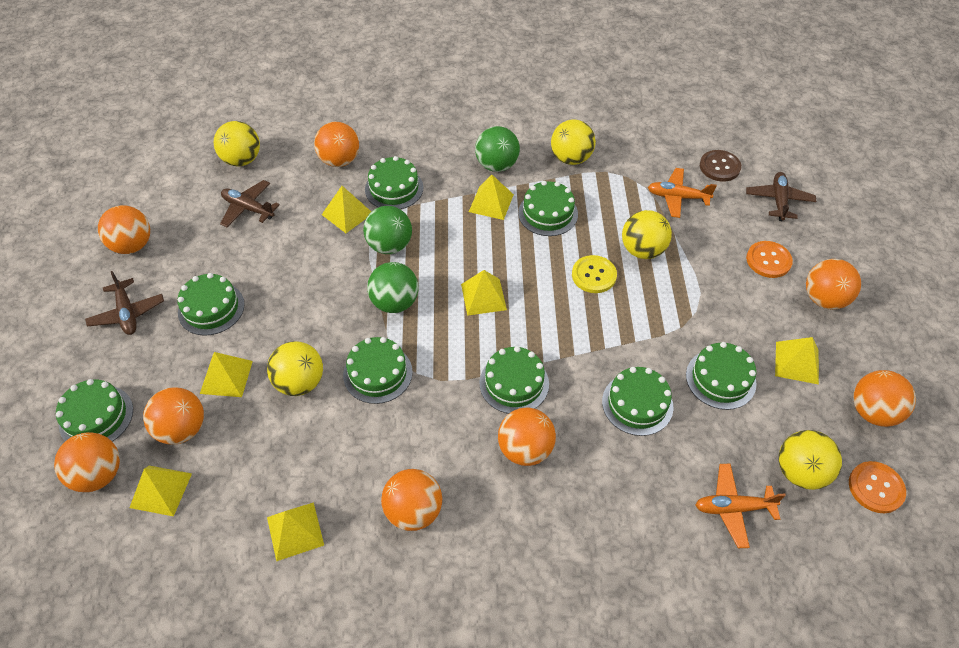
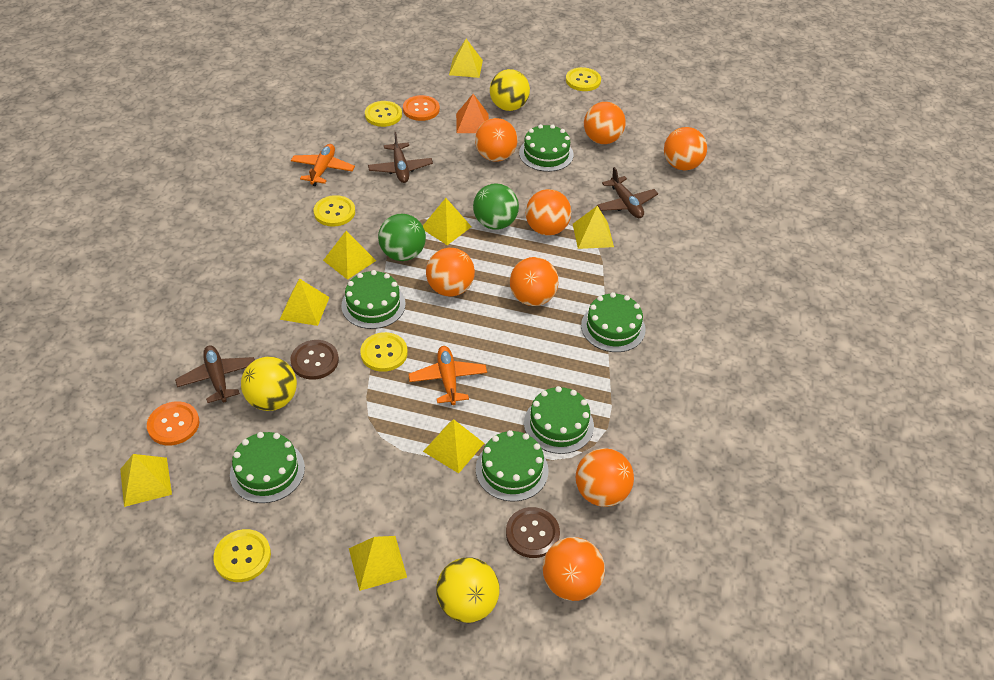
brown button: [700,150,741,182] = 1 -> [290,340,339,380] [506,507,560,558] = 2
green ball: [363,206,412,254] [367,262,419,313] [475,126,520,172] = 3 -> [378,214,426,261] [473,183,519,230] = 2
green cake: [56,379,133,442] [177,273,245,336] [343,337,413,404] [365,156,424,209] [479,346,549,414] [518,181,578,236] [602,367,673,436] [686,342,757,410] = 8 -> [230,432,305,503] [341,270,406,329] [476,430,549,502] [519,124,573,172] [524,386,594,454] [581,292,646,352] = 6
orange pyramid: none = 0 -> [456,94,489,133] = 1
yellow ball: [214,121,260,166] [267,341,323,396] [551,119,596,165] [622,210,672,259] [779,430,842,490] = 5 -> [241,357,297,411] [436,557,500,623] [490,69,530,111] = 3
yellow button: [572,255,617,293] = 1 -> [213,529,271,582] [314,195,355,227] [360,332,408,372] [365,101,402,127] [566,67,601,91] = 5
yellow pyramid: [129,466,192,516] [200,352,253,397] [267,502,324,561] [322,186,371,233] [461,270,507,316] [469,175,514,220] [775,337,819,385] = 7 -> [120,454,172,507] [280,278,330,326] [323,231,376,280] [349,536,407,591] [423,198,472,245] [423,419,484,473] [449,39,483,78] [573,206,614,249] = 8

